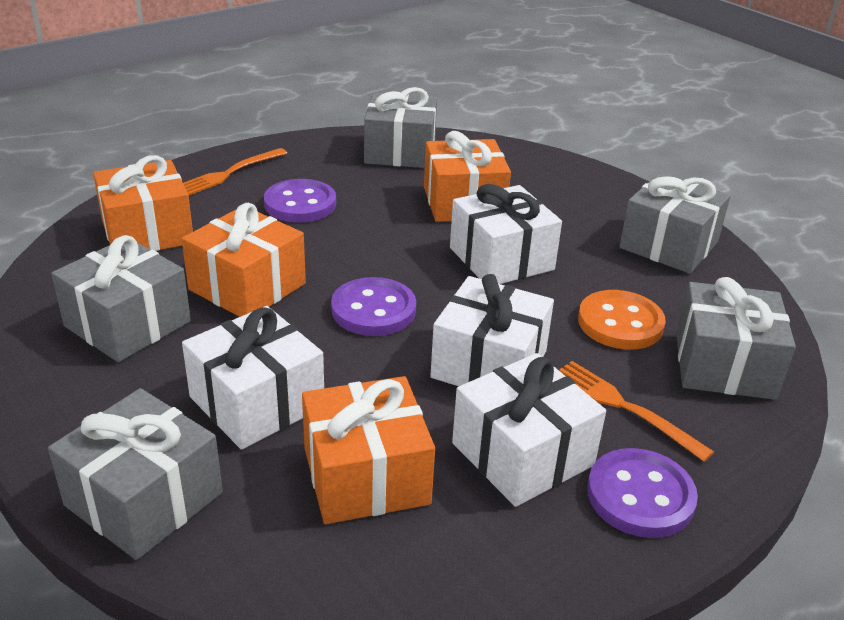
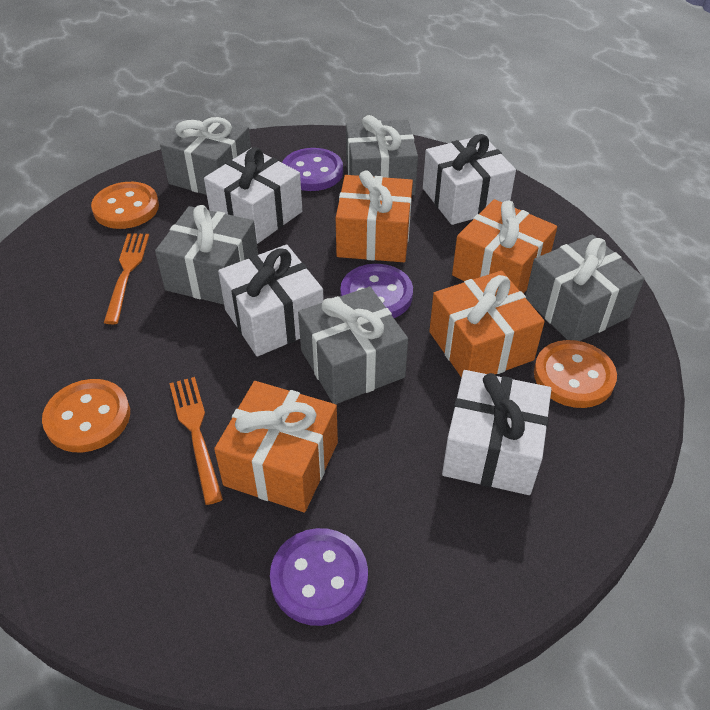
orange button: [578,290,666,349] = 1 -> [42,379,130,452] [91,182,159,229] [534,340,617,408] = 3

